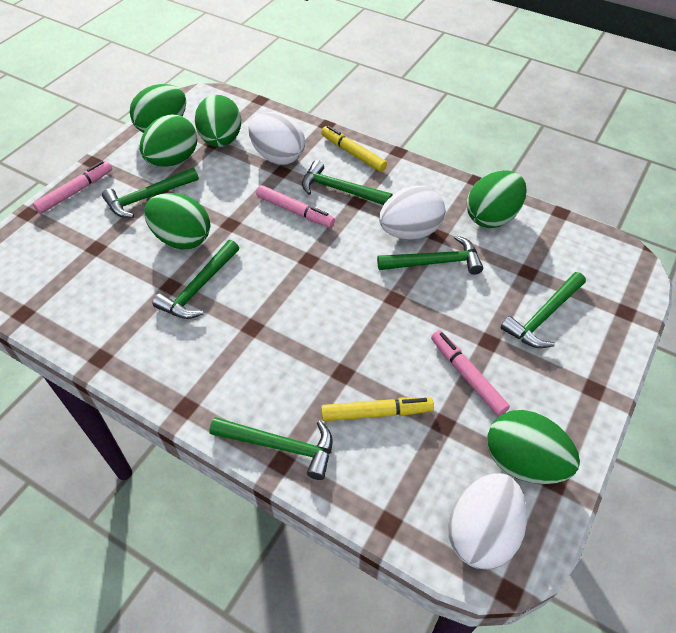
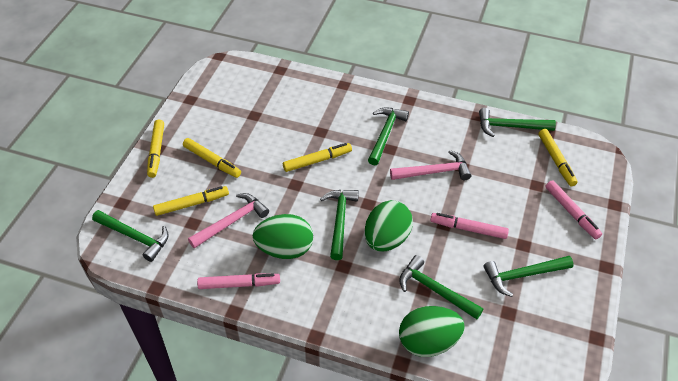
green egg: [130,84,186,133] [140,114,197,167] [144,193,210,249] [195,95,241,147] [467,171,527,228] [487,410,580,484] = 6 -> [253,214,313,259] [365,200,413,252] [399,306,465,357] = 3
pink hammer: none = 0 -> [188,193,269,249] [390,150,471,180] = 2
white egg: [248,112,305,165] [379,186,445,239] [448,473,527,570] = 3 -> none = 0
yellow marker: [321,126,387,172] [321,397,434,421] = 2 -> [147,119,164,178] [153,186,229,216] [183,138,241,178] [283,143,352,172] [538,129,577,186] = 5

